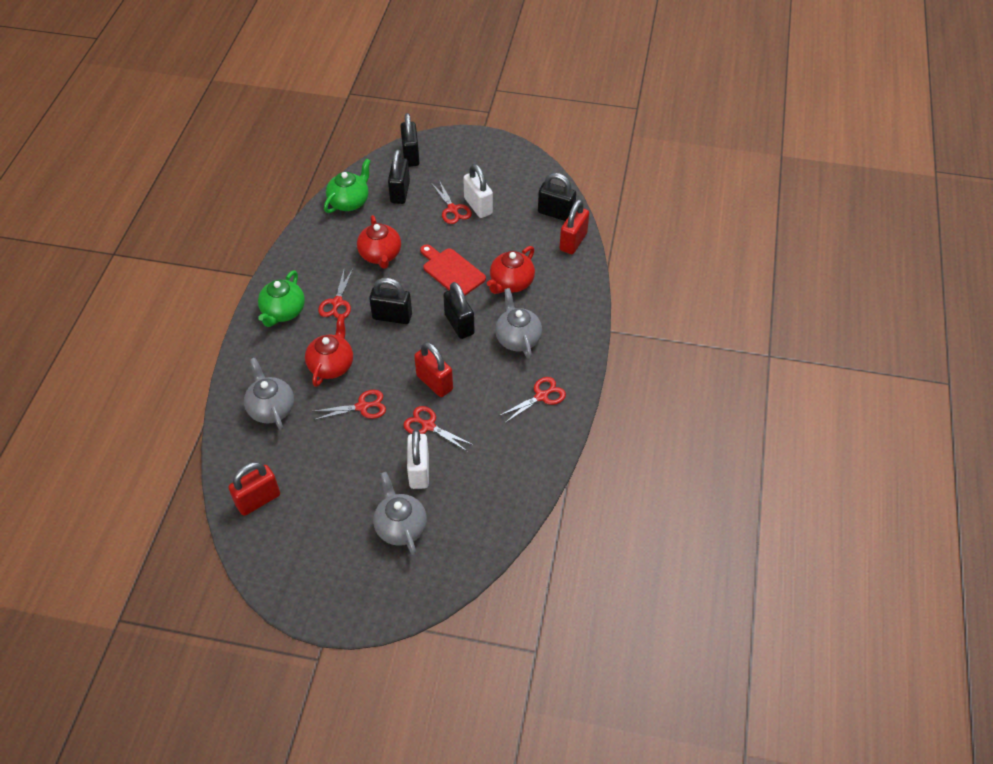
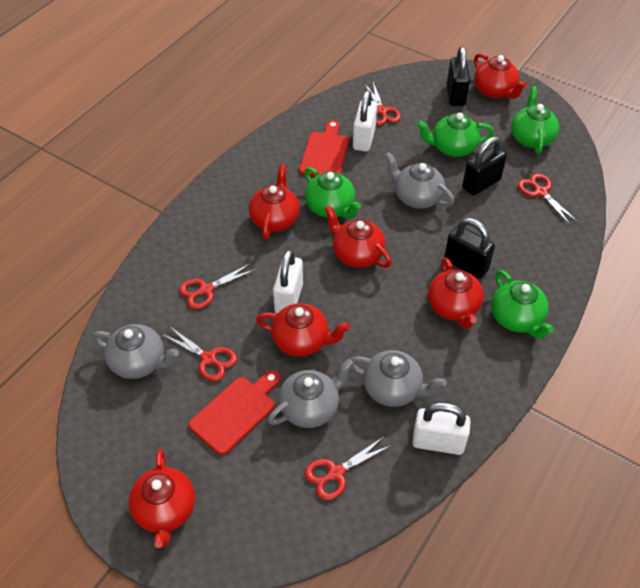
black padlock: [369,278,412,324] [388,149,410,204] [400,113,420,167] [443,282,475,339] [538,173,576,221] = 5 -> [444,218,495,279] [447,46,470,106] [462,136,507,195] = 3
green teapot: [258,270,305,327] [324,158,371,213] = 2 -> [304,167,361,219] [416,113,494,157] [491,270,554,339] [511,86,559,154] = 4
grey teapot: [244,358,294,430] [373,472,427,555] [495,288,542,359] = 3 -> [92,324,179,379] [268,359,353,428] [350,350,446,407] [385,152,455,209] = 4
red cutting board: [420,245,486,295] = 1 -> [189,370,280,455] [299,120,349,177] = 2
red padlock: [228,462,280,516] [414,342,453,397] [560,199,589,254] = 3 -> none = 0
red teapot: [305,314,353,387] [357,215,401,269] [487,246,535,294] = 3 -> [128,449,195,548] [249,164,300,239] [256,303,350,357] [324,205,392,268] [428,257,484,329] [474,53,527,99] = 6
white padlock: [407,430,429,489] [463,164,493,218] = 2 -> [273,249,303,314] [353,90,377,152] [412,402,471,455] = 3

